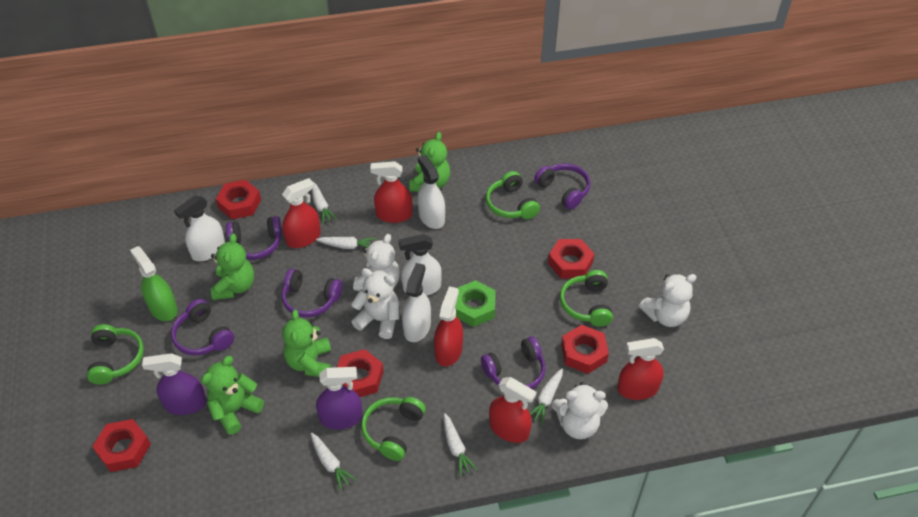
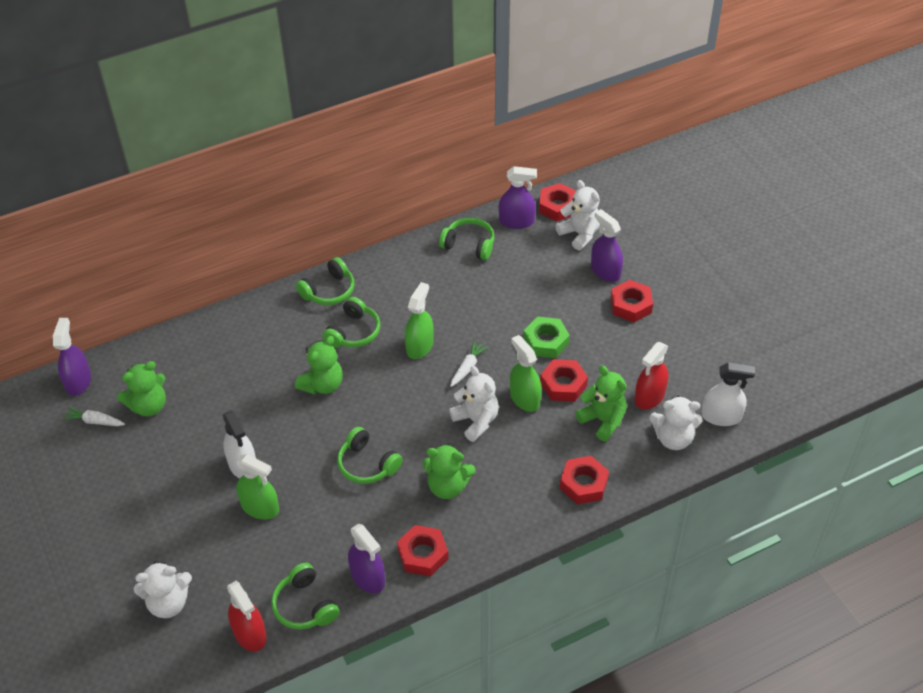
green headphones: [87,324,144,384] [361,397,426,461] [486,171,540,219] [560,270,613,327] = 4 -> [271,563,340,629] [296,257,354,305] [322,297,380,348] [337,427,403,484] [439,217,494,260] = 5
green spray bottle: [130,246,178,321] = 1 -> [236,454,279,520] [405,282,434,359] [510,335,541,412] = 3
purple headphones: [171,299,234,355] [226,216,282,260] [282,269,342,317] [481,336,546,389] [534,163,591,210] = 5 -> none = 0
purple spray bottle: [142,353,207,415] [316,367,363,429] = 2 -> [53,318,91,396] [348,524,385,593] [499,166,537,229] [591,209,623,282] = 4
red spray bottle: [282,178,321,248] [370,161,412,223] [434,286,463,367] [489,377,537,443] [617,338,664,400] = 5 -> [227,581,267,652] [635,342,668,410] = 2
white carrot: [311,433,356,491] [312,182,337,224] [316,237,377,249] [444,413,477,476] [530,369,563,425] = 5 -> [61,407,125,426] [450,340,489,387] = 2
white spray bottle: [174,196,225,261] [398,234,442,296] [402,263,431,342] [417,155,445,229] = 4 -> [223,410,256,479] [702,362,755,426] = 2

